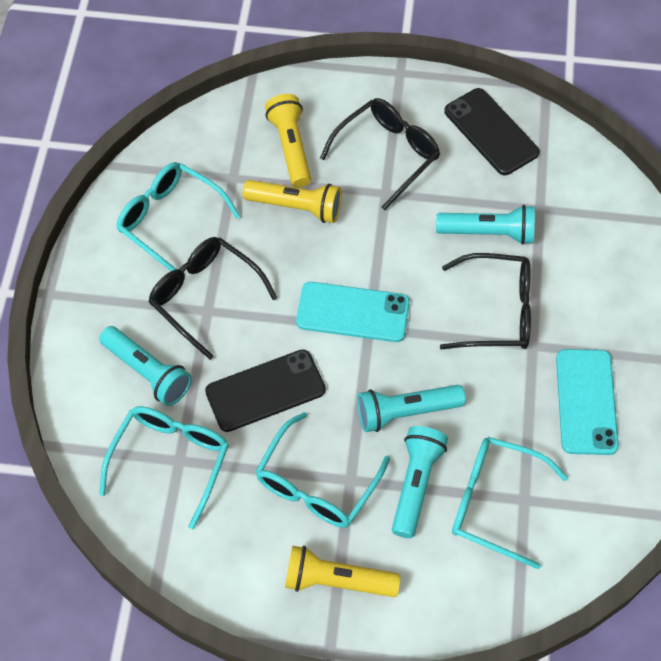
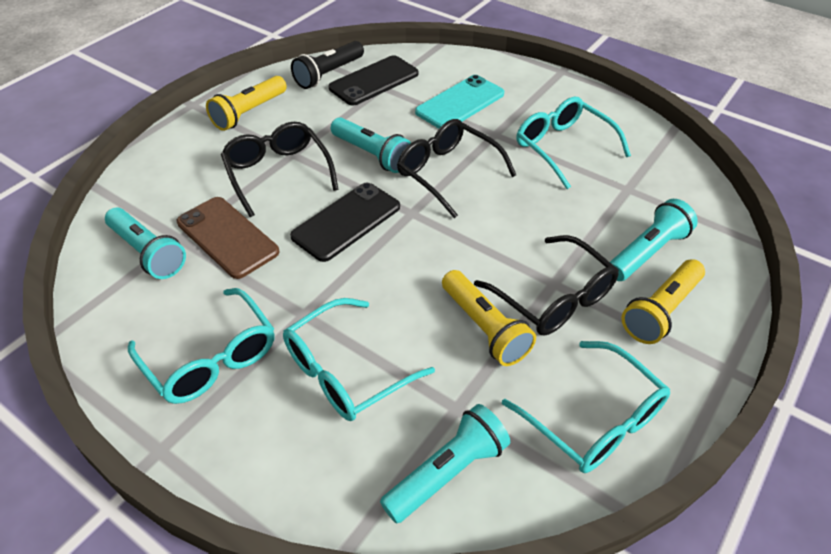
black flashlight: none = 0 -> [291,41,364,89] = 1
brown phone: none = 0 -> [176,197,279,279] = 1
turquoise phone: [296,282,410,342] [556,349,619,455] = 2 -> [415,75,504,129] = 1

